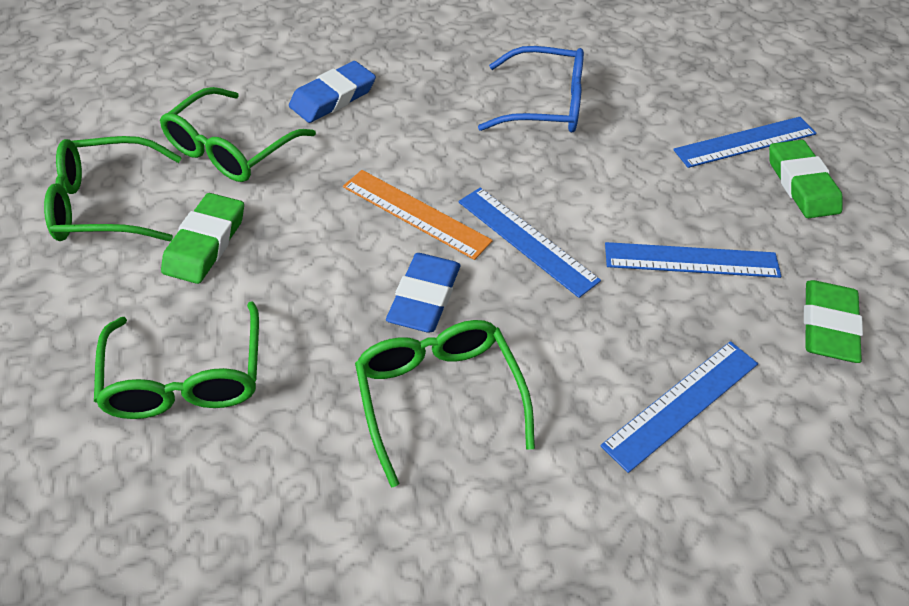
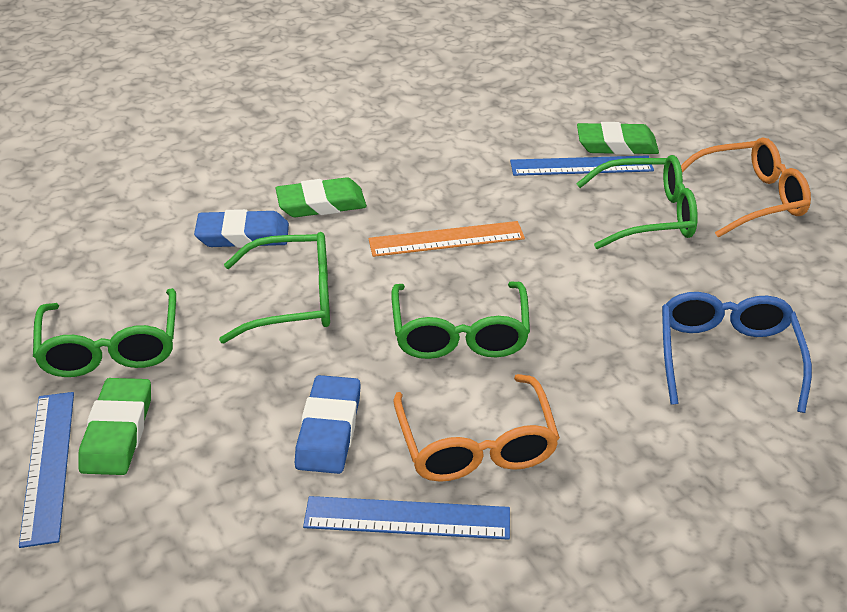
blue ruler: [458,187,601,298] [600,341,758,473] [605,242,781,278] [673,117,816,168] = 4 -> [19,392,74,548] [303,496,510,540] [510,155,654,176] = 3
orange glasses: none = 0 -> [393,374,560,482] [681,137,811,238] = 2

